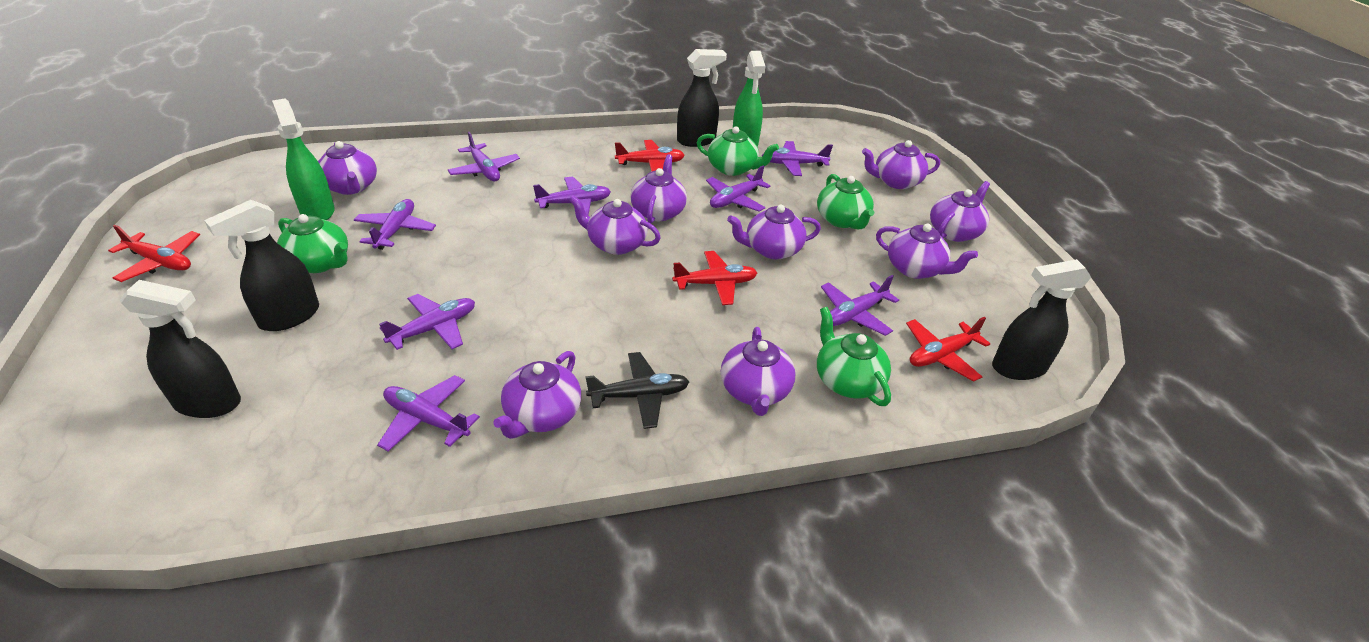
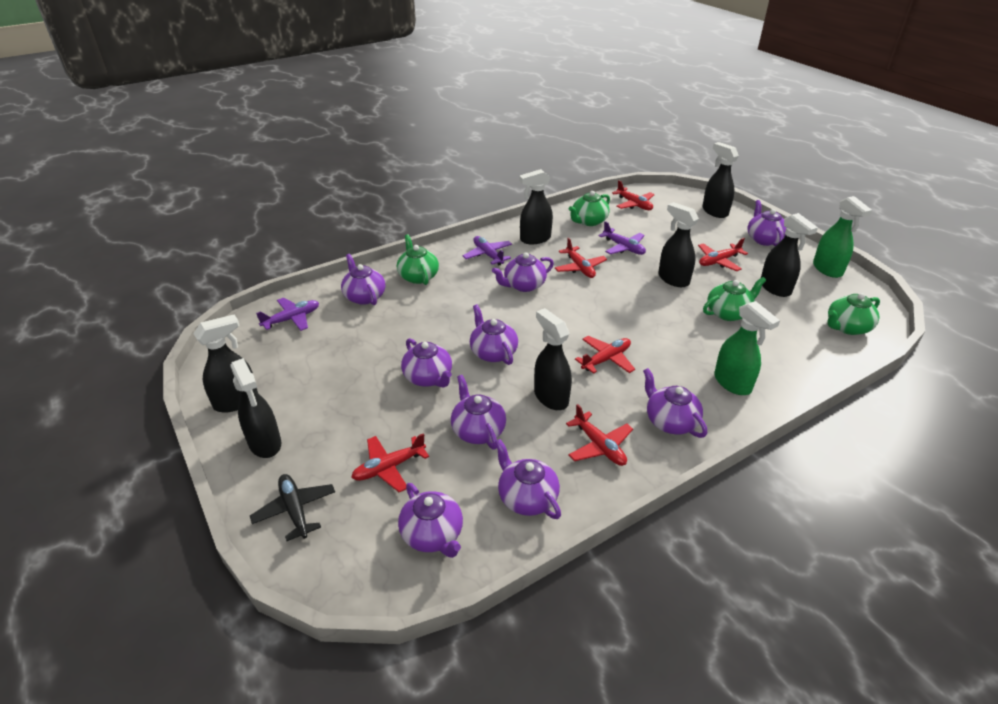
black spray bottle: [120,280,241,418] [204,200,319,331] [677,49,727,147] [992,259,1092,380] = 4 -> [193,314,258,413] [230,358,281,458] [519,169,553,244] [534,308,572,410] [658,202,699,287] [702,142,739,218] [761,213,818,297] = 7
purple plane: [354,199,436,250] [377,375,480,451] [379,294,475,350] [448,132,520,181] [533,177,611,215] [706,166,770,212] [762,141,833,176] [821,275,899,336] = 8 -> [256,298,319,331] [463,236,512,266] [598,221,646,255] = 3
red plane: [108,225,200,282] [615,140,685,172] [672,251,757,305] [906,317,990,382] = 4 -> [351,433,429,492] [555,238,607,278] [566,404,633,466] [575,336,635,374] [612,180,655,210] [698,238,748,271] = 6

